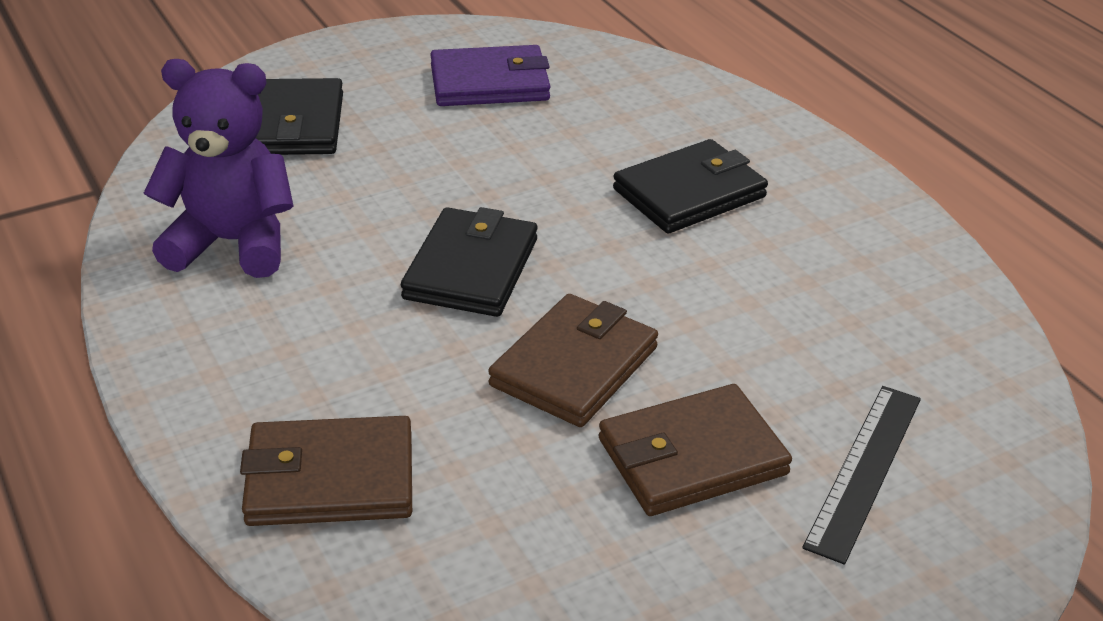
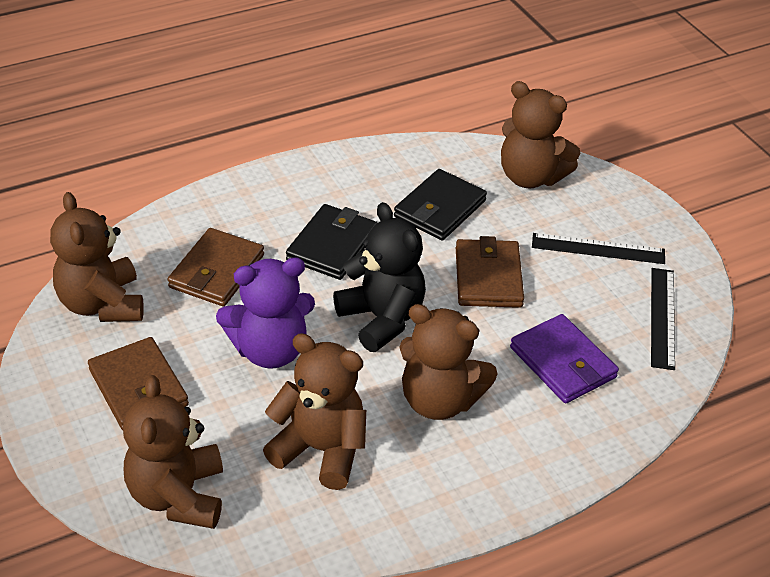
black ruler: [802,386,921,565] = 1 -> [532,233,665,264] [651,268,675,370] = 2
black teddy bear: none = 0 -> [333,202,426,352] = 1
black wallet: [256,78,343,155] [401,207,537,317] [613,139,768,233] = 3 -> [286,204,377,280] [394,169,487,241] = 2
brown teddy bear: none = 0 -> [50,192,144,322] [123,375,223,529] [263,333,366,490] [400,304,498,420] [501,81,580,188] = 5

